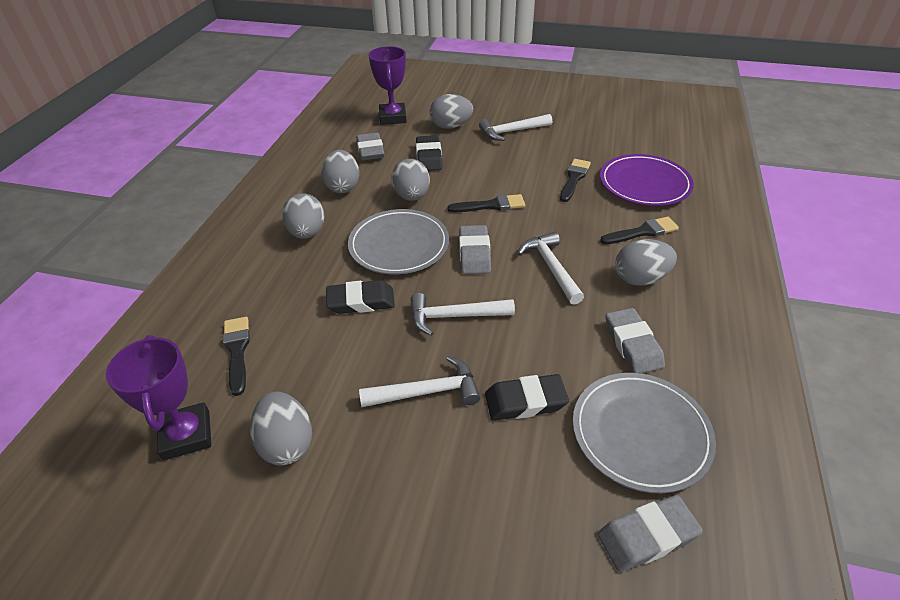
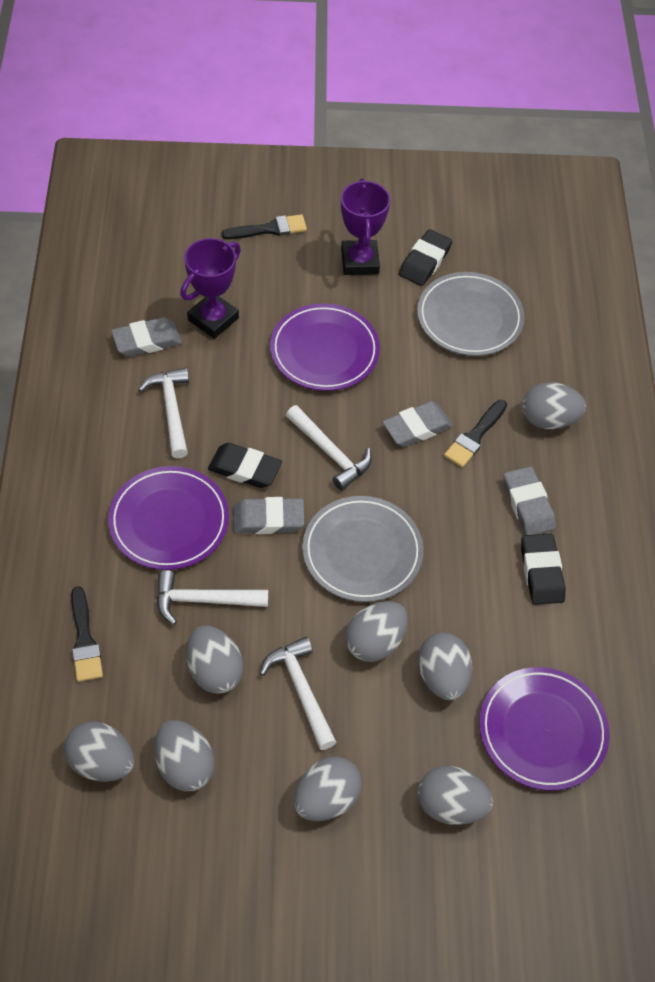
black brush: [223,317,250,396] [448,194,525,212] [560,159,591,202] [600,217,679,244] = 4 -> [71,587,103,682] [221,214,307,239] [444,400,507,467] = 3
grey egg: [250,392,312,465] [282,193,324,239] [321,150,359,193] [391,159,430,201] [430,94,473,129] [615,239,677,286] = 6 -> [64,721,134,782] [154,720,215,792] [187,626,243,694] [294,756,362,821] [345,601,408,662] [418,633,472,700] [418,766,493,825] [522,382,586,429] = 8
purple plate: [600,154,694,206] = 1 -> [108,466,229,570] [270,303,380,391] [479,667,610,791] = 3

